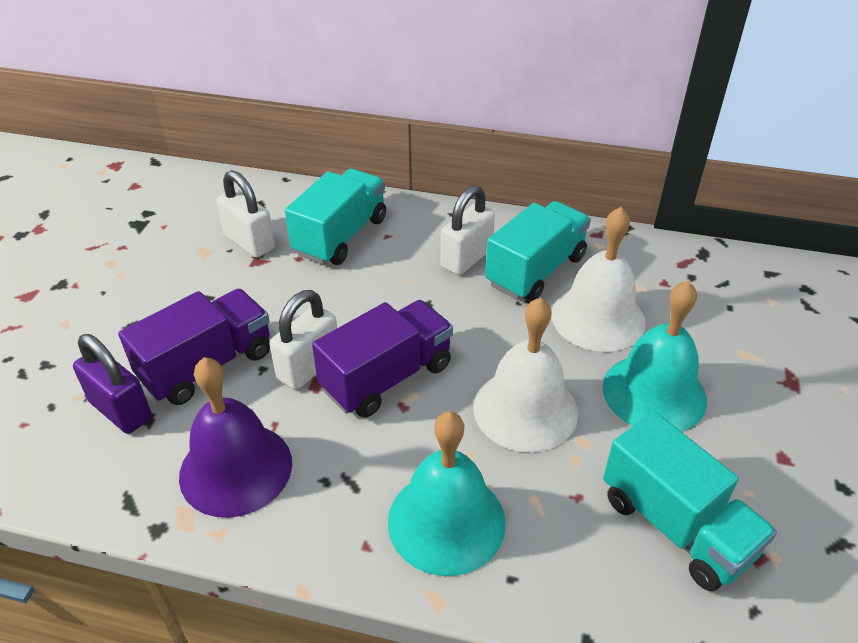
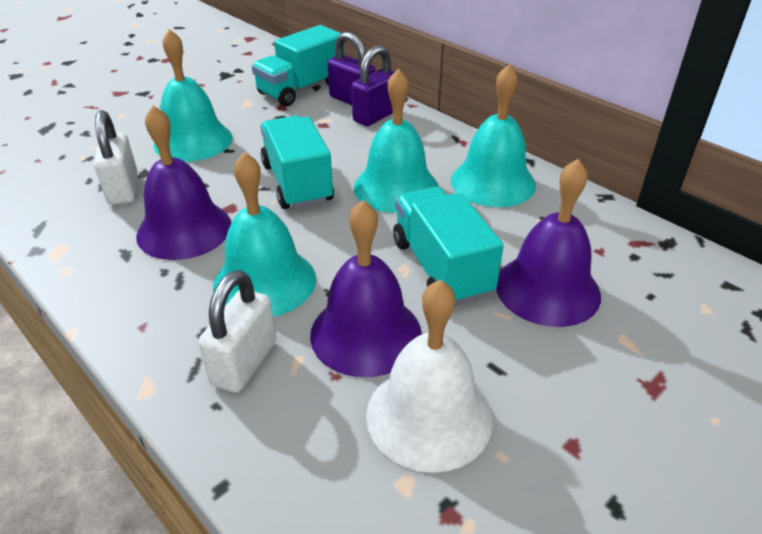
purple bell: [179,357,292,518] = 1 -> [136,105,231,260] [310,200,422,377] [496,159,601,327] = 3
purple padlock: [73,334,152,434] = 1 -> [328,32,375,105] [351,46,395,126] = 2
purple truck: [118,289,270,405] [312,300,453,418] = 2 -> none = 0
turquoise bell: [388,411,506,576] [603,281,707,432] = 2 -> [154,29,233,162] [213,152,316,317] [354,68,439,213] [451,64,536,207] = 4
white bell: [473,297,578,452] [551,207,646,352] = 2 -> [366,280,493,473] = 1
white padlock: [216,170,275,258] [269,290,337,390] [440,185,495,275] = 3 -> [94,110,137,205] [198,270,276,393] = 2

